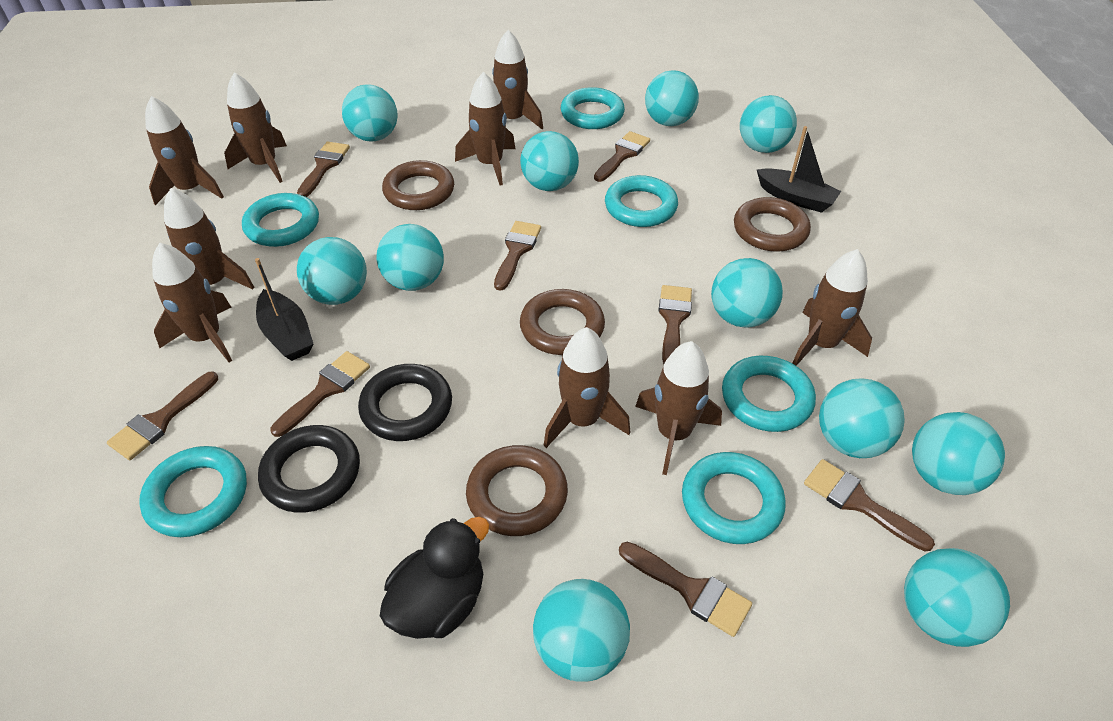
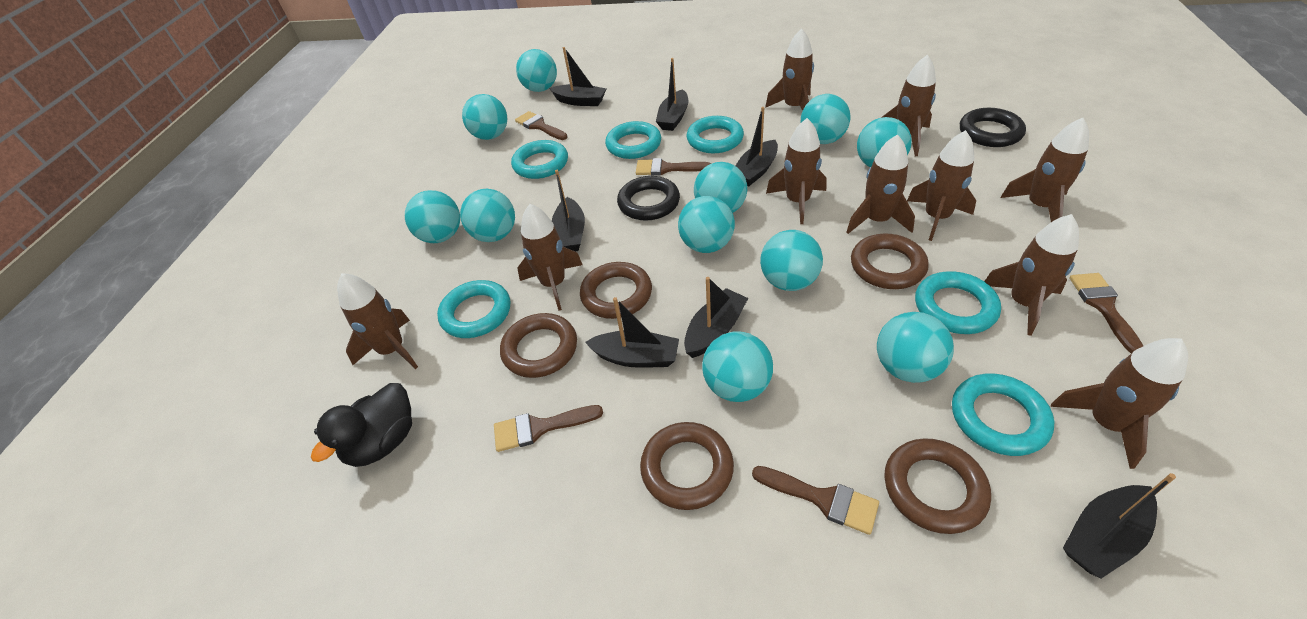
black boat: [255,258,313,361] [757,126,841,213] = 2 -> [549,47,606,106] [552,170,585,251] [585,297,679,368] [656,58,688,131] [684,277,748,358] [736,107,778,186] [1063,473,1176,579] = 7
brown brush: [107,371,218,460] [270,351,370,437] [297,142,350,197] [494,221,541,291] [594,131,650,182] [619,542,752,637] [658,285,692,364] [804,459,935,552] = 8 -> [494,405,603,452] [515,111,568,140] [636,158,711,176] [752,466,879,535] [1069,273,1143,353] = 5
brown ring: [382,160,454,210] [466,445,568,536] [520,289,605,355] [734,197,811,252] = 4 -> [500,313,577,378] [580,262,652,319] [640,422,734,510] [851,234,929,289] [884,438,991,534] = 5
brown rocket: [145,96,224,205] [152,243,232,362] [164,188,254,289] [224,72,287,183] [455,72,516,186] [492,30,543,129] [544,327,630,448] [635,341,722,475] [792,249,872,366] = 9 -> [337,273,418,369] [517,204,583,311] [765,28,814,111] [766,118,827,224] [847,134,915,234] [881,55,936,156] [907,130,976,241] [984,214,1079,336] [1000,118,1089,222] [1051,338,1188,469] = 10

